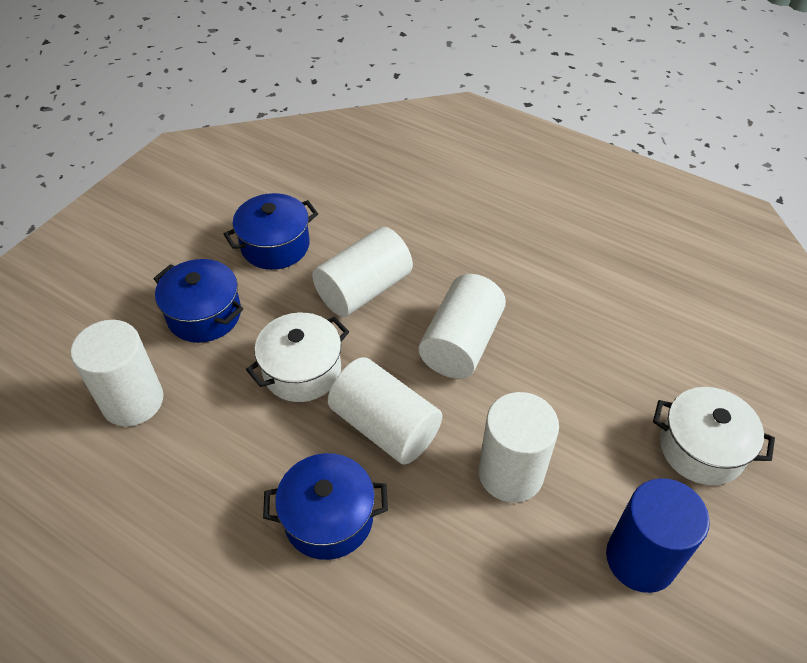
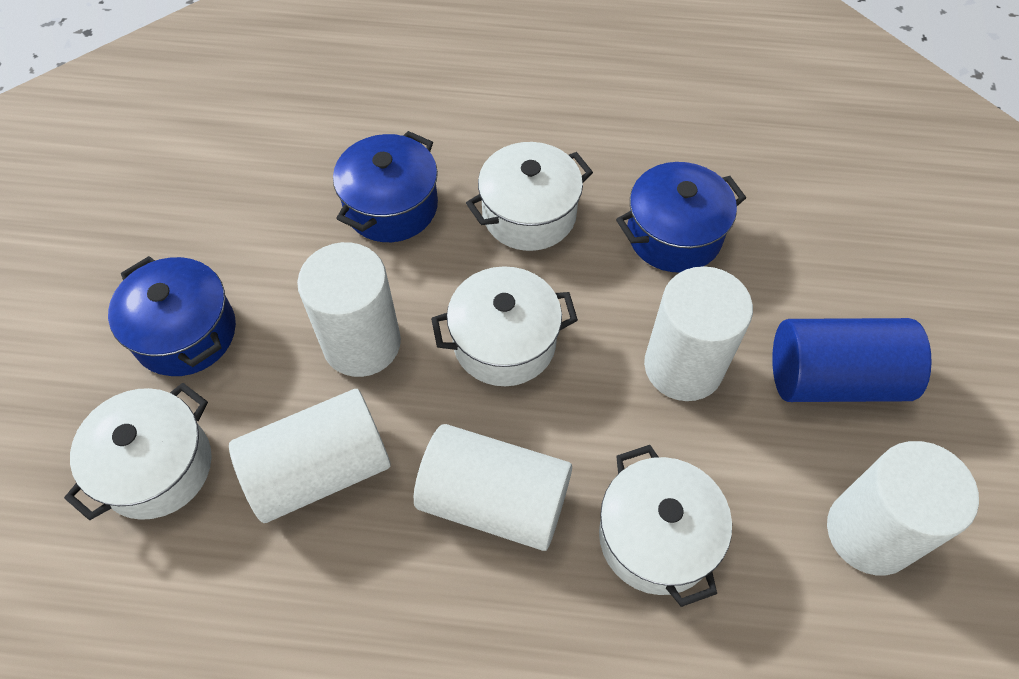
white pot: [246,312,349,402] [653,387,775,485] = 2 -> [64,383,212,520] [431,266,578,386] [466,142,593,251] [599,445,732,607] = 4

